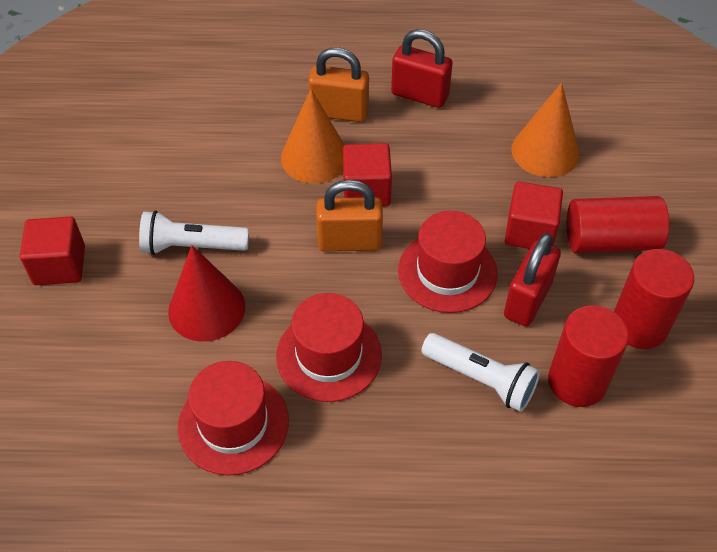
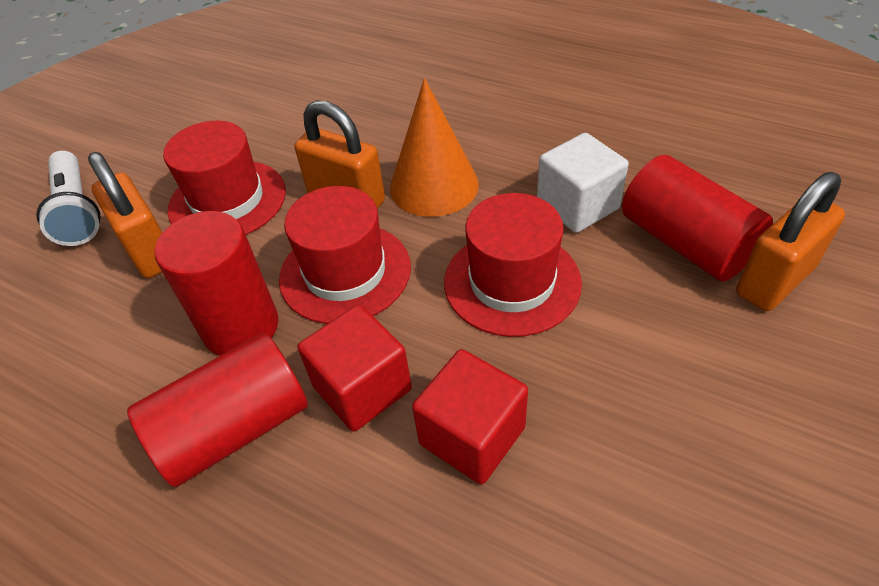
orange cone: [281,89,344,183] [511,82,580,177] = 2 -> [390,78,479,217] = 1
orange padlock: [308,47,369,122] [316,180,383,252] = 2 -> [88,152,163,278] [295,100,385,209] [736,172,845,311] = 3
red cone: [168,245,245,342] = 1 -> none = 0
red cube: [20,217,85,285] [343,143,392,206] [505,182,563,249] = 3 -> [298,305,412,431] [412,349,528,484] = 2
red padlock: [391,29,453,108] [504,233,561,326] = 2 -> none = 0
white cube: none = 0 -> [537,133,629,233] = 1
white flashlight: [139,211,249,255] [421,333,540,412] = 2 -> [36,151,101,246] = 1

